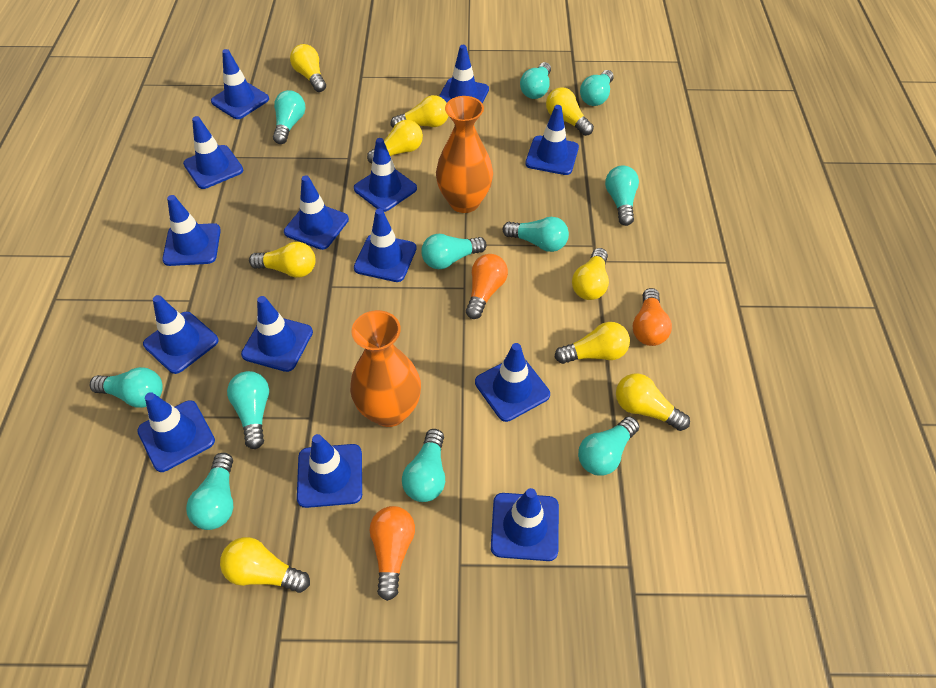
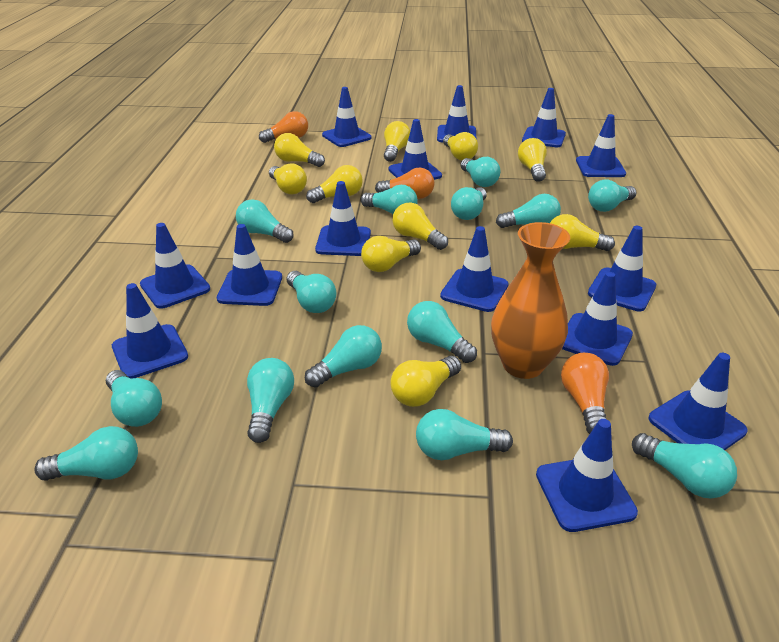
orange vase: [350,310,421,427] [436,96,493,213] = 2 -> [491,222,570,379] = 1
turquoise light bulb: [90,367,163,408] [186,453,233,530] [227,371,269,449] [273,90,306,144] [402,429,445,502] [421,234,487,269] [502,217,569,252] [520,62,551,99] [578,416,640,476] [580,70,614,106] [605,165,639,226] = 11 -> [34,426,138,481] [106,370,162,427] [236,199,293,243] [247,358,294,443] [287,271,336,313] [305,325,382,388] [361,185,418,214] [407,301,477,363] [416,409,513,460] [451,187,487,220] [460,157,500,187] [496,194,561,228] [588,179,637,212] [632,433,737,499] = 14
yellow light bulb: [220,537,310,593] [249,242,315,278] [290,44,326,92] [367,120,423,163] [390,95,448,128] [546,87,594,136] [555,322,630,364] [572,248,609,300] [616,373,690,431] = 9 -> [269,163,307,195] [274,133,325,167] [306,165,363,203] [361,236,421,272] [384,121,410,162] [390,356,461,407] [392,202,448,250] [443,132,478,160] [518,138,547,182] [550,214,615,251] = 10

